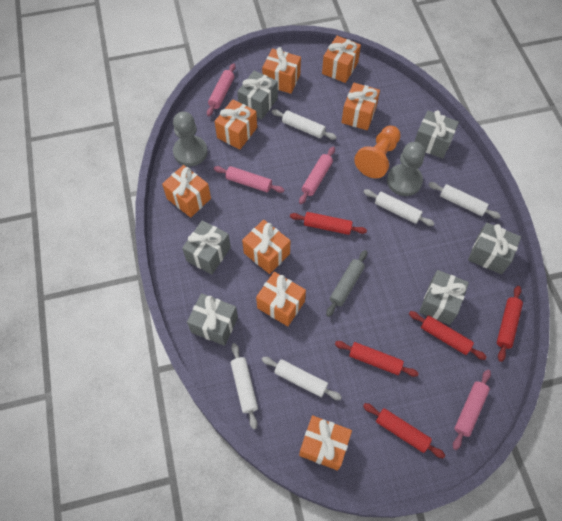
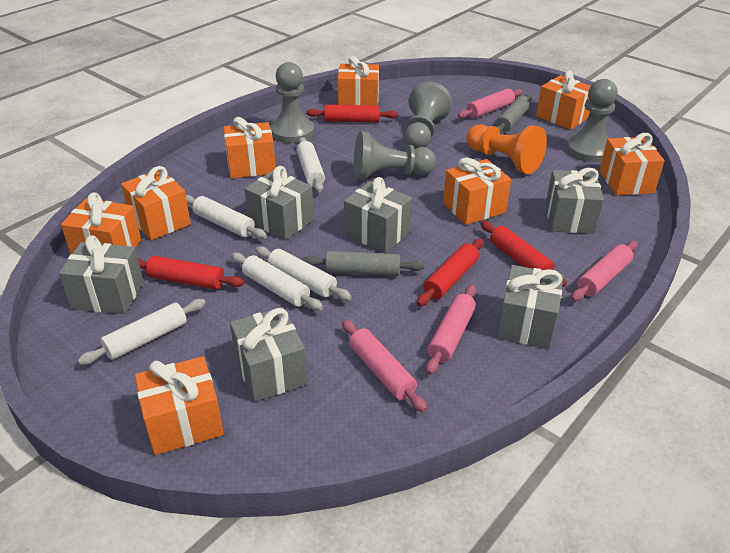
grey pawn: [173,112,208,166] [387,142,425,196] = 2 -> [271,62,315,143] [354,131,437,181] [404,81,452,149] [567,79,618,162] = 4
grey rolling pin: [326,250,367,317] = 1 -> [302,251,424,276] [496,94,532,133] = 2
red rolling pin: [290,212,367,235] [335,341,419,377] [363,403,445,458] [409,311,487,360] [497,286,523,362] = 5 -> [138,256,244,290] [306,105,398,123] [417,238,484,306] [481,221,567,287] = 4

